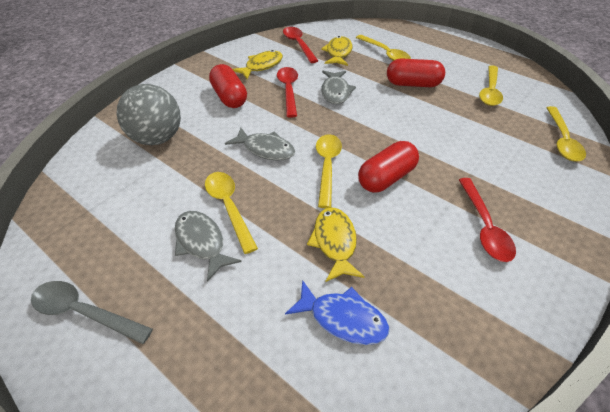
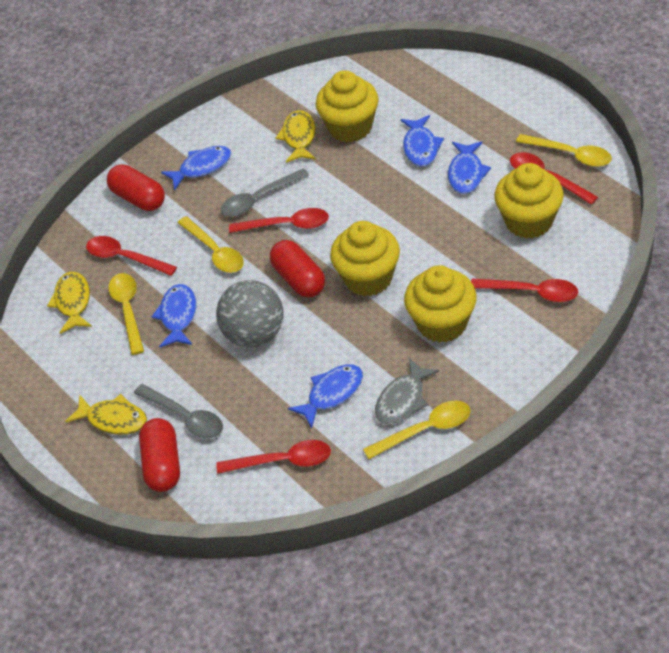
blue fish: [285,280,389,345] = 1 -> [151,284,196,347] [161,146,231,190] [288,364,363,429] [400,115,444,167] [448,141,491,194] = 5
grey fish: [175,211,242,282] [225,128,295,161] [321,71,356,104] = 3 -> [375,358,439,425] = 1
grey spoon: [31,281,153,344] = 1 -> [134,384,223,439] [221,168,309,217] = 2
red spoon: [277,67,298,118] [283,27,318,63] [459,178,516,262] = 3 -> [86,236,177,276] [217,440,331,474] [229,208,329,233] [471,278,578,302] [510,152,598,205] = 5
yellow cupcake: none = 0 -> [316,70,379,142] [330,221,400,296] [404,265,477,343] [494,163,564,239] = 4
yellow spoon: [205,172,258,254] [316,134,342,208] [356,35,411,61] [479,65,503,106] [546,106,586,161] = 5 -> [108,273,144,355] [178,216,244,273] [363,400,471,459] [516,134,612,167] = 4

